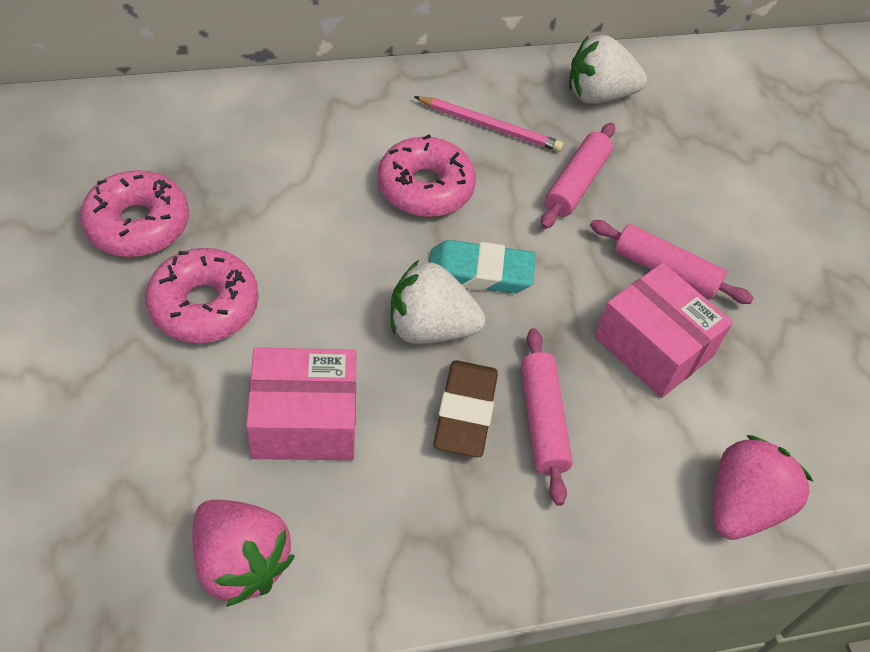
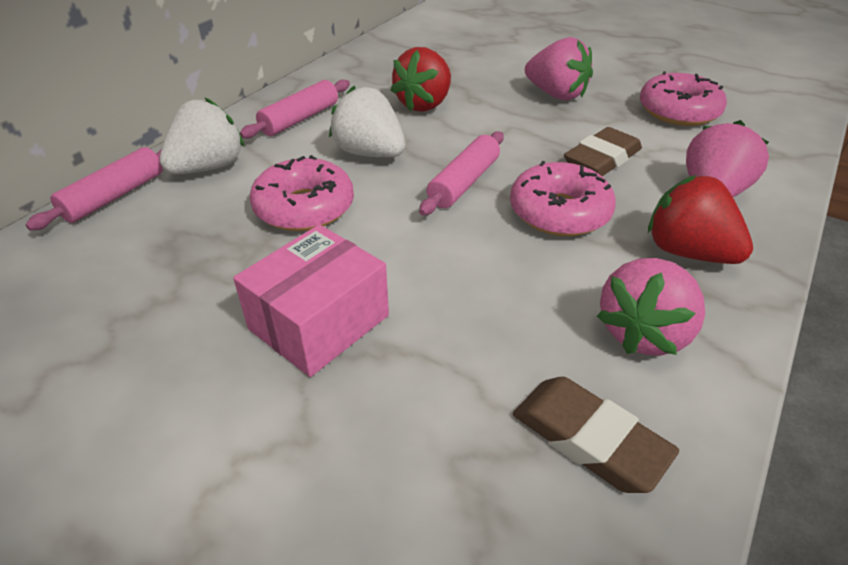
brown eraser: [434,360,498,457] = 1 -> [513,377,679,493] [564,127,642,176] = 2
pink box: [246,348,357,460] [595,263,733,398] = 2 -> [233,224,389,377] = 1
pink pencil: [414,96,564,152] = 1 -> none = 0
pink strawberry: [193,500,295,607] [714,435,813,540] = 2 -> [525,37,593,100] [597,258,705,356] [686,120,769,197] = 3
red strawberry: none = 0 -> [390,47,451,112] [648,175,753,264] = 2
turquoise eraser: [429,240,536,293] = 1 -> none = 0

